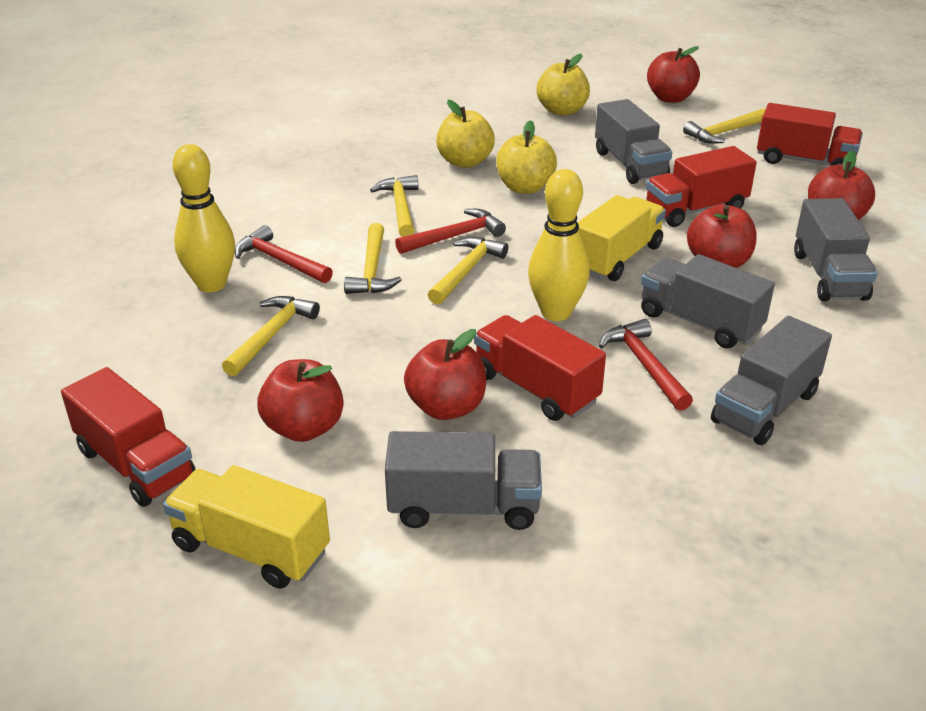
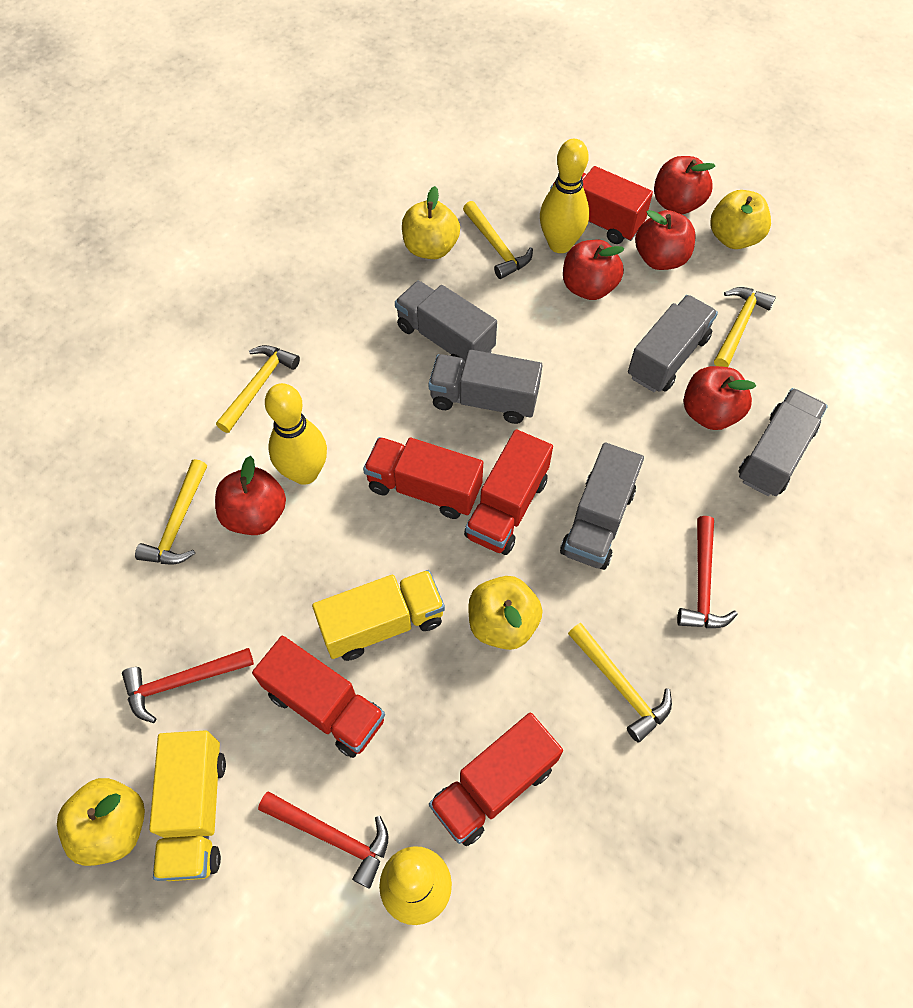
red truck: [61,367,196,507] [474,315,606,421] [646,146,757,227] [757,103,863,166] = 4 -> [252,636,385,758] [363,437,483,519] [429,713,563,846] [464,429,553,555] [550,166,653,244] = 5
yellow apple: [436,100,495,168] [496,120,557,194] [536,54,590,116] = 3 -> [57,778,145,866] [402,186,460,259] [468,576,542,650] [710,190,771,249] = 4
yellow bowling pin: [173,144,235,292] [528,169,590,321] = 2 -> [265,383,327,485] [379,846,452,925] [540,139,589,253] = 3

